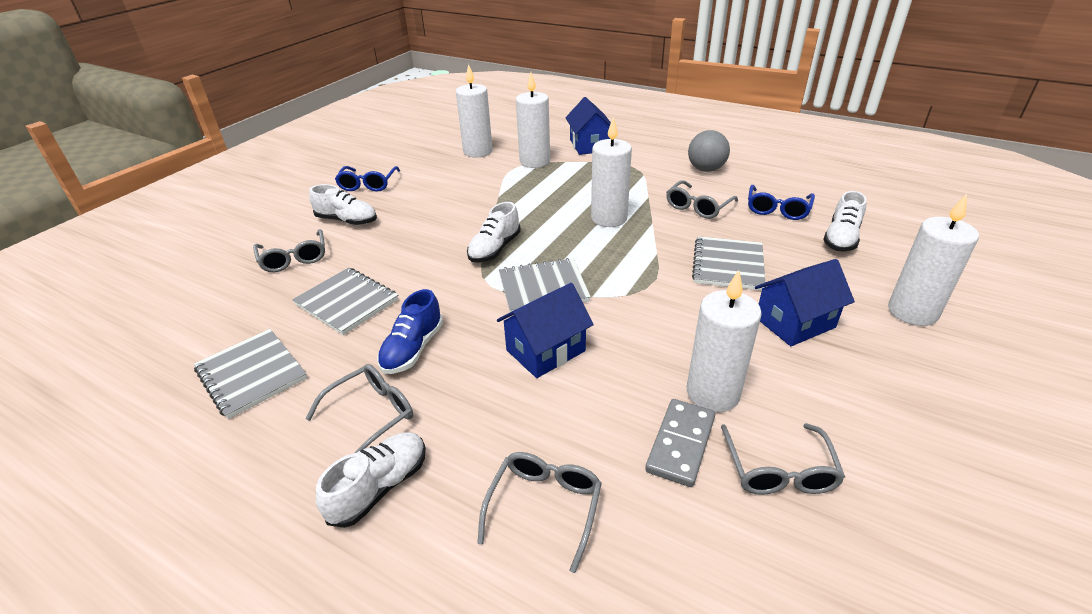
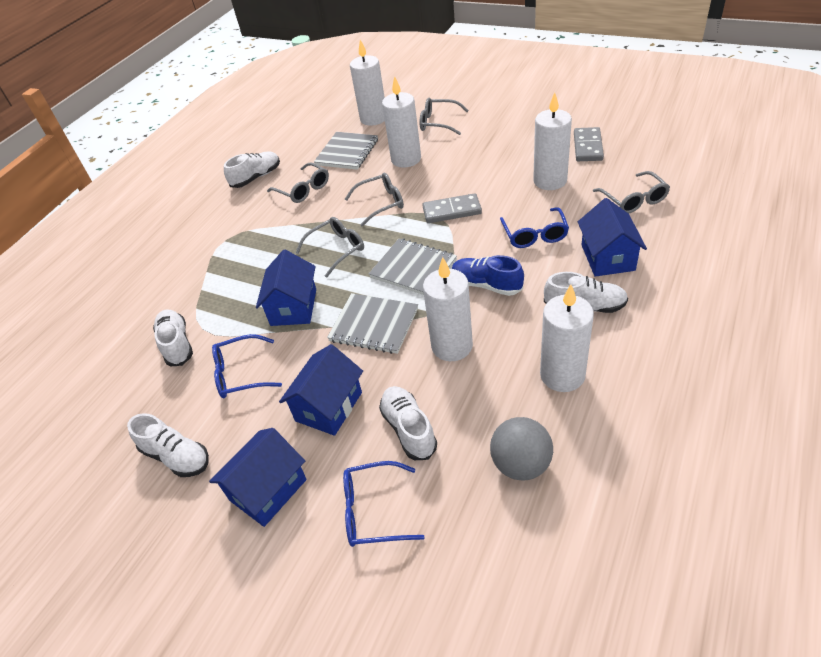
blue glasses: [335,166,400,192] [748,185,815,220] = 2 -> [212,334,282,398] [343,461,425,547] [500,207,569,248] = 3
blue house: [497,283,594,378] [565,97,611,155] [755,259,855,346] = 3 -> [209,428,307,527] [256,249,316,326] [279,344,363,436] [578,198,647,277] = 4
grey domino: [645,399,715,487] = 1 -> [422,193,482,223] [574,127,604,161] = 2
grey notebook: [194,329,307,419] [292,267,399,335] [499,258,591,312] [692,236,765,291] = 4 -> [314,132,378,170] [327,293,418,354] [369,239,457,295] = 3
white shoe: [309,184,377,225] [316,432,426,528] [467,202,521,262] [823,191,867,252] = 4 -> [127,413,209,477] [153,309,193,366] [224,152,280,188] [379,386,437,460] [544,272,628,313] = 5

